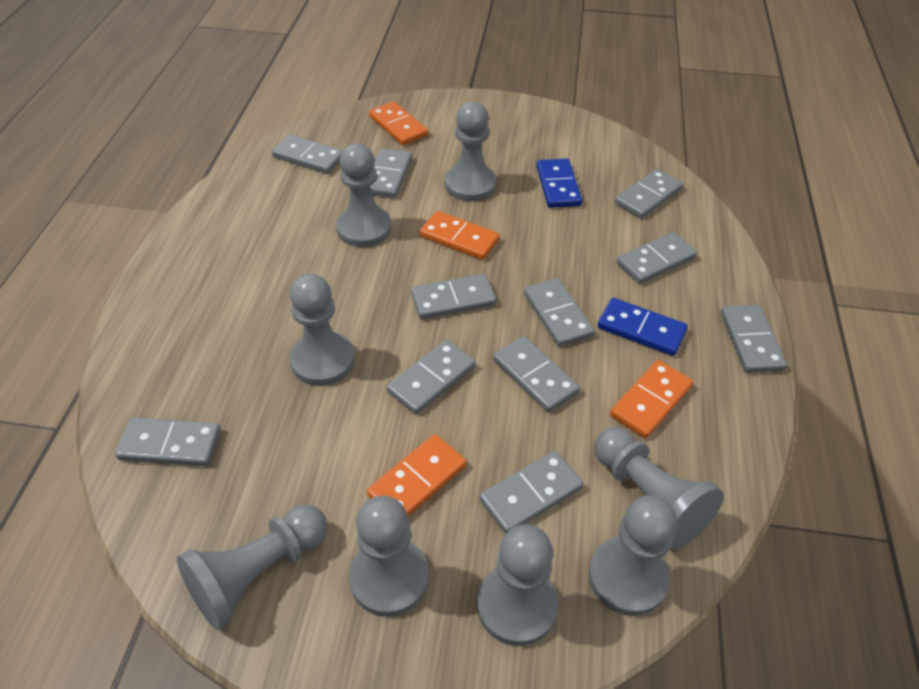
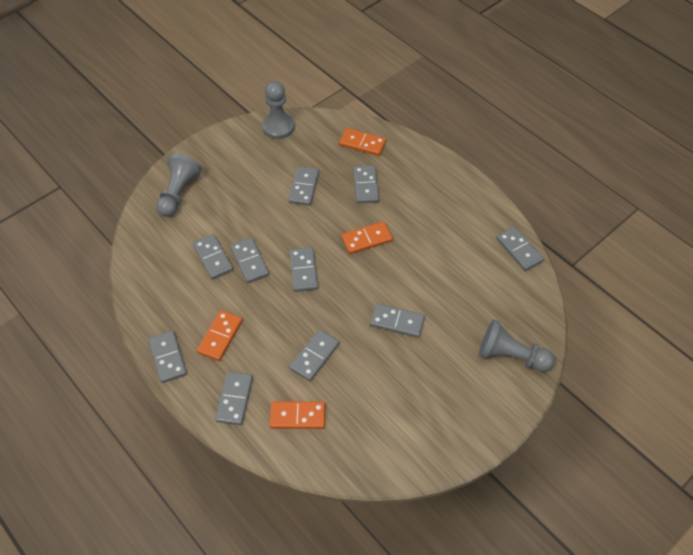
blue domino: [536,159,582,208] [598,298,688,356] = 2 -> none = 0
grey domino: [115,417,221,466] [272,134,343,174] [370,148,412,198] [387,340,476,414] [411,274,496,319] [479,451,583,534] [493,336,580,412] [524,278,594,347] [615,169,683,219] [616,232,697,284] [721,305,787,373] = 11 -> [149,330,187,383] [193,234,233,280] [215,371,253,425] [230,238,269,283] [289,166,319,206] [289,247,318,292] [289,329,339,381] [353,165,379,204] [370,303,425,338] [496,226,544,271] = 10
grey pawn: [177,504,327,630] [289,274,355,386] [336,144,391,247] [349,496,429,617] [445,102,496,201] [477,524,558,646] [589,495,677,616] [594,427,723,549] = 8 -> [156,153,202,217] [262,81,295,139] [479,319,555,372] = 3

